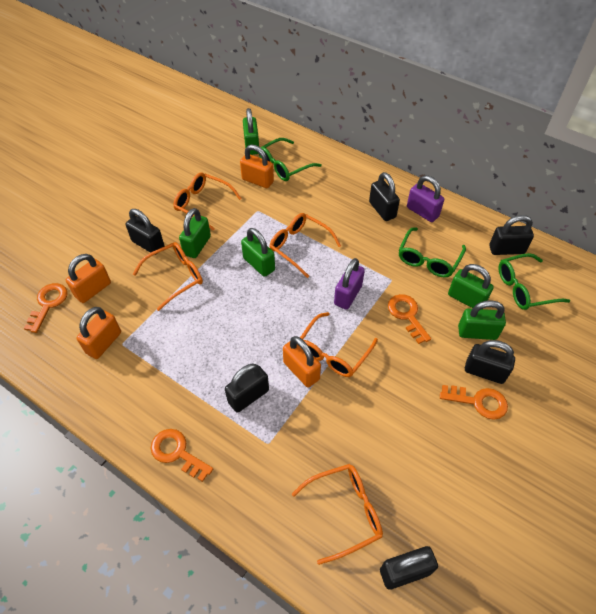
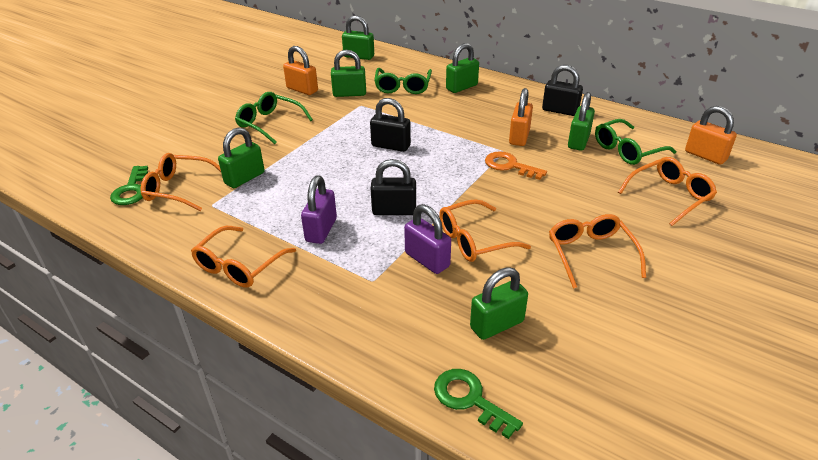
black padlock: [126,209,164,255] [225,364,269,413] [369,172,400,221] [380,546,438,590] [465,340,515,384] [489,215,534,255] = 6 -> [370,98,411,152] [371,159,416,215] [542,65,583,116] = 3
green key: none = 0 -> [110,166,148,205] [434,369,523,439] = 2
green padlock: [179,208,211,258] [241,228,275,277] [243,108,259,155] [448,264,494,308] [458,300,506,340] = 5 -> [218,127,265,188] [331,50,366,97] [342,15,374,60] [446,43,479,93] [470,267,528,340] [568,92,595,151] = 6
orange key: [24,283,68,333] [150,429,213,482] [388,294,431,344] [440,385,508,420] = 4 -> [485,151,547,180] = 1
orange padlock: [66,254,111,303] [76,307,121,359] [240,145,274,188] [283,336,321,387] = 4 -> [283,46,318,95] [509,88,533,146] [685,106,737,165] = 3

